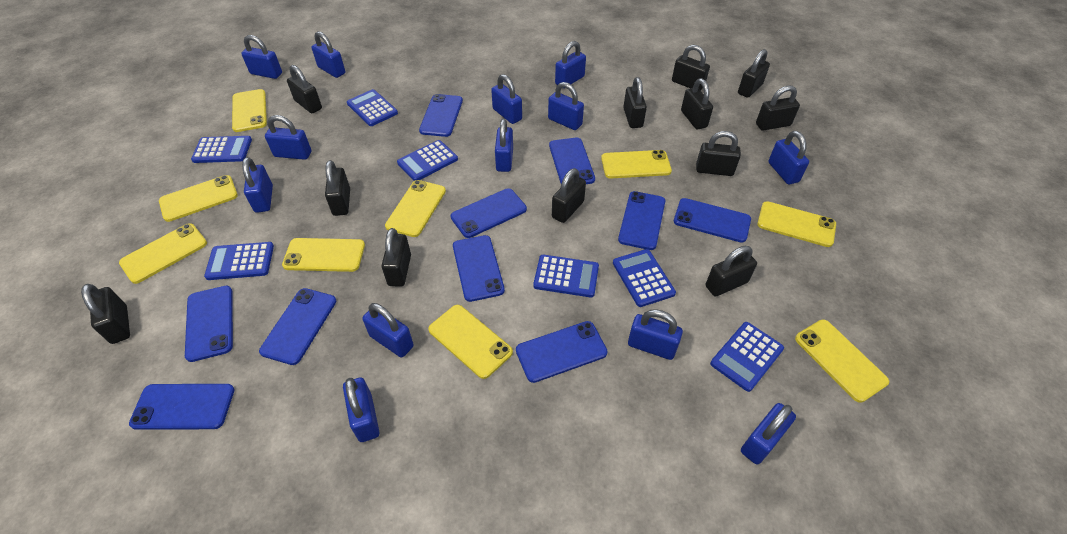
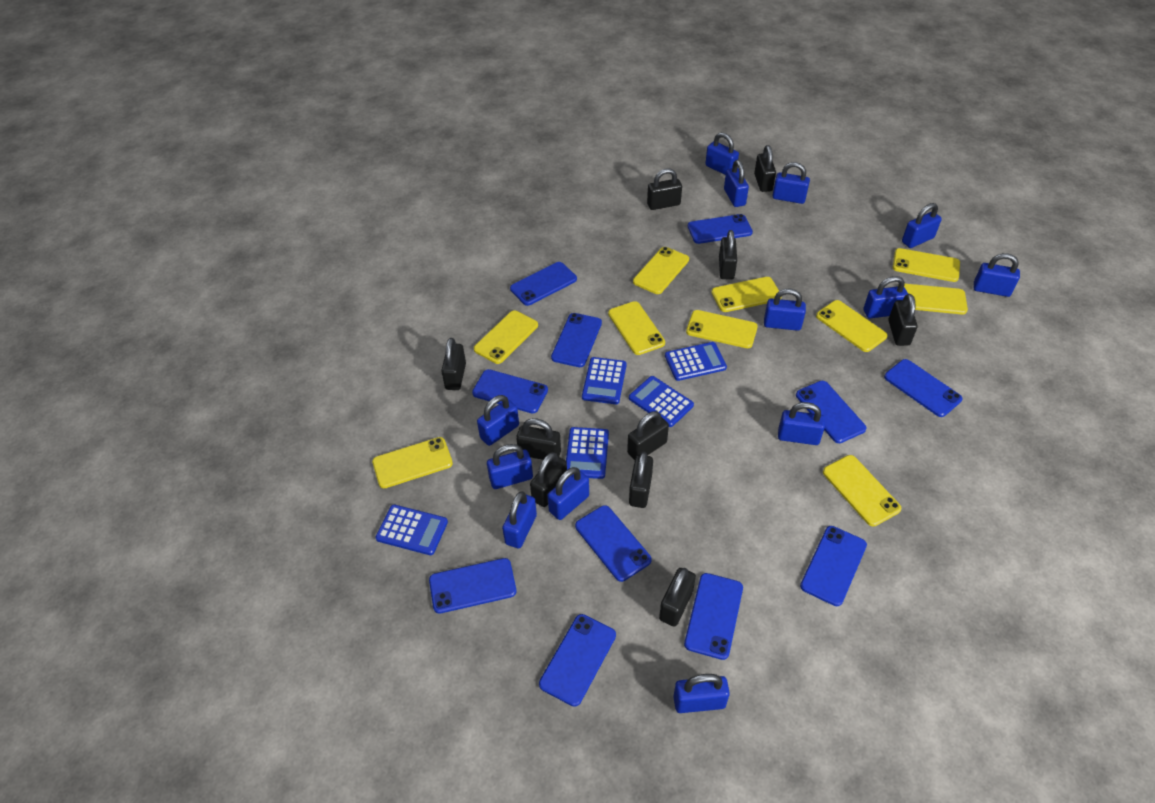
black padlock: [81,284,130,344] [287,65,322,113] [325,160,350,216] [382,228,411,287] [552,168,586,223] [623,77,647,128] [672,45,710,91] [681,78,713,129] [696,131,741,176] [706,246,757,297] [738,49,770,98] [756,86,800,131] = 12 -> [441,338,466,390] [516,418,561,460] [530,452,567,507] [627,411,669,460] [629,452,653,508] [647,169,682,210] [659,568,696,627] [719,230,737,280] [754,145,776,192] [888,294,918,346] = 10
blue calculator: [191,136,252,163] [204,242,274,280] [347,89,398,126] [397,140,458,181] [533,255,599,297] [613,249,676,307] [710,322,784,392] = 7 -> [375,505,448,555] [566,427,609,479] [582,357,627,404] [629,376,694,427] [665,342,727,381] = 5
blue phone: [129,384,235,430] [185,286,233,362] [259,288,336,365] [419,94,463,137] [451,188,527,238] [453,235,505,302] [516,321,608,383] [549,138,595,184] [618,191,665,250] [674,198,751,243] = 10 -> [429,558,516,614] [472,369,548,413] [510,262,577,306] [539,614,616,707] [551,313,602,367] [575,505,652,582] [684,573,743,660] [688,214,753,244] [796,381,867,443] [800,526,867,606] [884,359,962,417] = 11
yellow phone: [119,223,207,284] [159,175,238,222] [232,89,267,132] [282,238,365,272] [385,180,446,237] [428,305,513,379] [601,150,672,178] [757,201,836,247] [795,320,889,403] = 9 -> [372,437,453,488] [474,310,538,364] [608,301,665,355] [633,247,689,294] [686,310,758,348] [711,277,781,312] [816,300,887,352] [823,455,902,526] [893,248,960,282] [904,284,968,314] = 10

